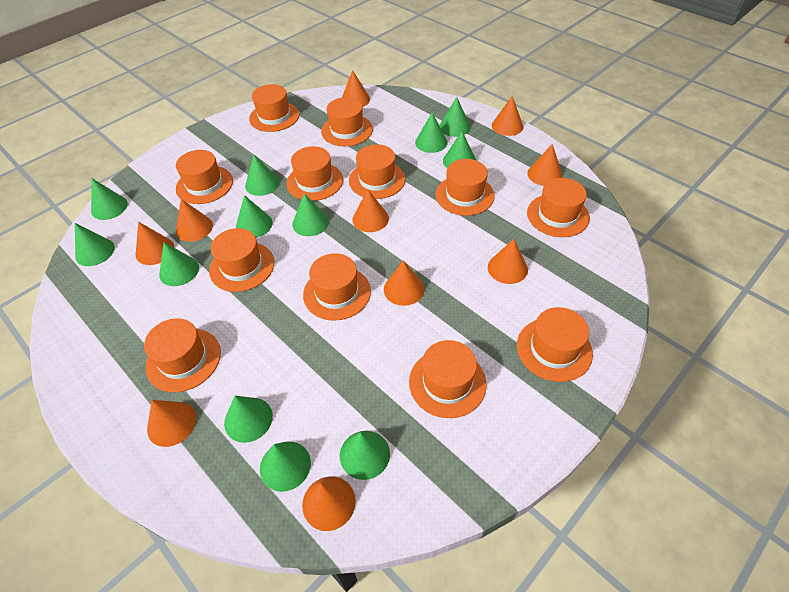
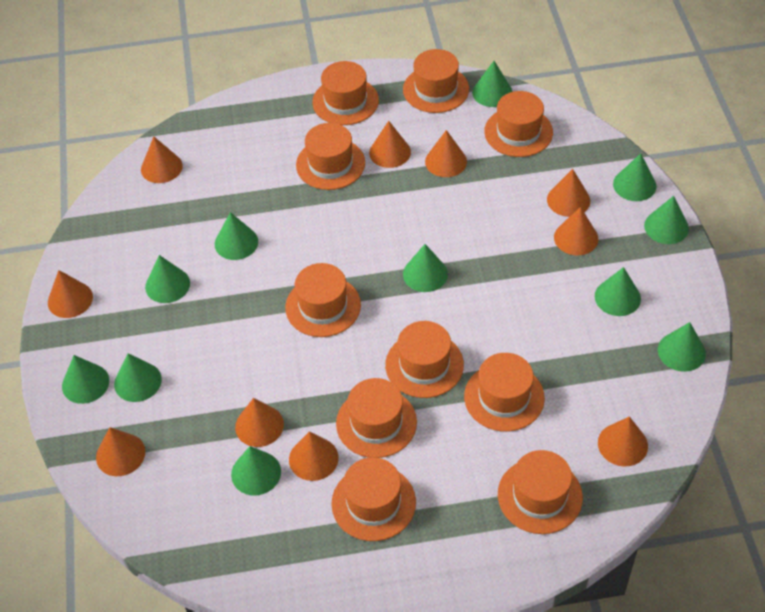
green cone: [75,223,115,266] [91,178,128,220] [159,242,199,286] [224,396,273,443] [236,195,273,238] [245,155,280,196] [260,441,311,492] [292,193,329,236] [340,431,390,480] [415,113,447,153] [439,97,471,137] [443,131,476,168] = 12 -> [62,355,109,404] [114,353,162,402] [145,255,190,303] [215,212,258,260] [231,446,281,495] [403,244,448,292] [472,61,513,107] [595,267,641,316] [613,153,656,201] [644,196,689,244] [658,322,706,372] = 11
orange hat: [144,318,221,392] [176,150,233,204] [209,228,274,292] [249,84,300,132] [287,146,343,201] [303,253,371,321] [321,97,373,146] [349,144,406,199] [409,340,487,418] [435,159,495,216] [517,307,593,382] [527,178,590,237] = 12 -> [285,263,361,337] [296,123,365,190] [312,61,379,125] [331,457,416,541] [336,378,417,458] [385,321,464,398] [403,49,469,113] [464,353,545,432] [484,91,553,157] [498,450,583,534] = 10

